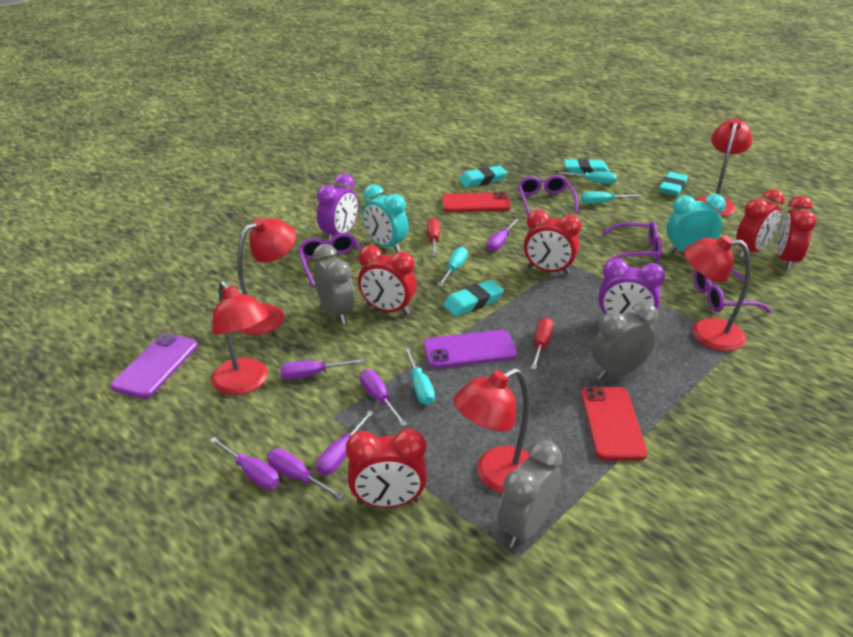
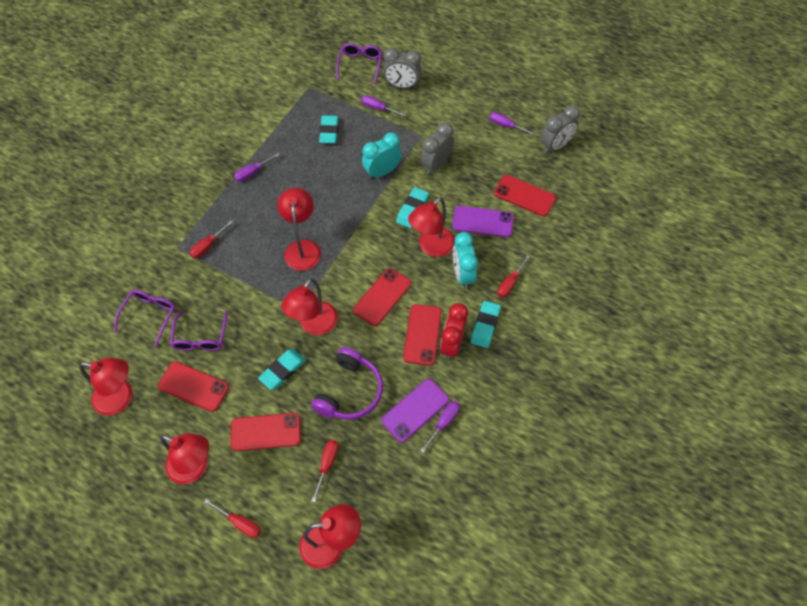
purple clock: [317,173,358,240] [599,258,665,321] = 2 -> none = 0
purple glasses: [298,233,365,286] [518,175,578,215] [601,222,662,262] [694,268,772,312] = 4 -> [114,290,176,347] [170,311,228,351] [336,43,382,84] = 3
purple headphones: none = 0 -> [311,347,383,420] = 1
purple screwdriver: [210,437,280,489] [267,449,345,500] [280,359,364,380] [316,410,374,475] [360,369,407,426] [487,218,519,252] = 6 -> [234,153,280,182] [361,95,407,117] [420,401,460,453] [489,112,536,136] = 4
red clock: [346,429,427,508] [358,245,417,315] [524,210,581,275] [736,189,785,258] [777,196,817,270] = 5 -> [440,303,468,360] = 1
red lamp: [211,281,269,395] [237,217,296,335] [453,368,531,494] [684,235,751,351] [695,118,753,216] = 5 -> [79,358,132,416] [160,433,209,485] [277,188,321,271] [281,278,338,335] [299,504,361,569] [408,197,455,257] = 6
red phone: [442,192,511,212] [581,387,648,461] = 2 -> [158,361,229,412] [231,413,301,451] [353,268,411,326] [403,304,442,366] [494,175,556,216] = 5
red screwdriver: [427,218,440,256] [531,317,554,370] = 2 -> [190,220,233,258] [204,499,261,538] [311,440,338,502] [497,255,530,298] = 4
turquoise screwdriver: [404,348,435,405] [438,247,468,287] [558,171,617,184] [581,191,641,204] = 4 -> none = 0

